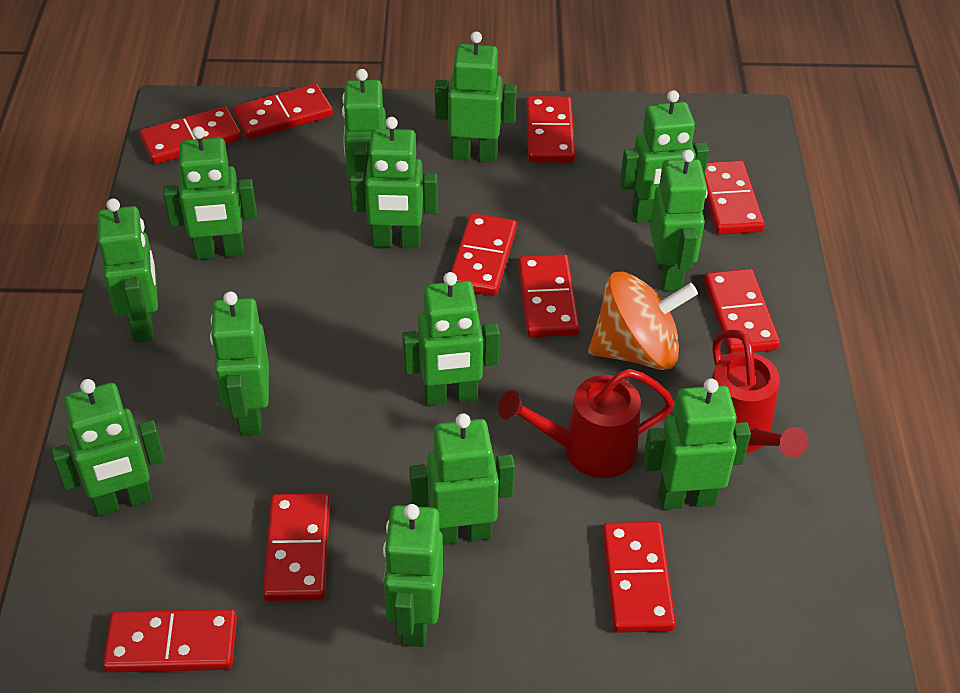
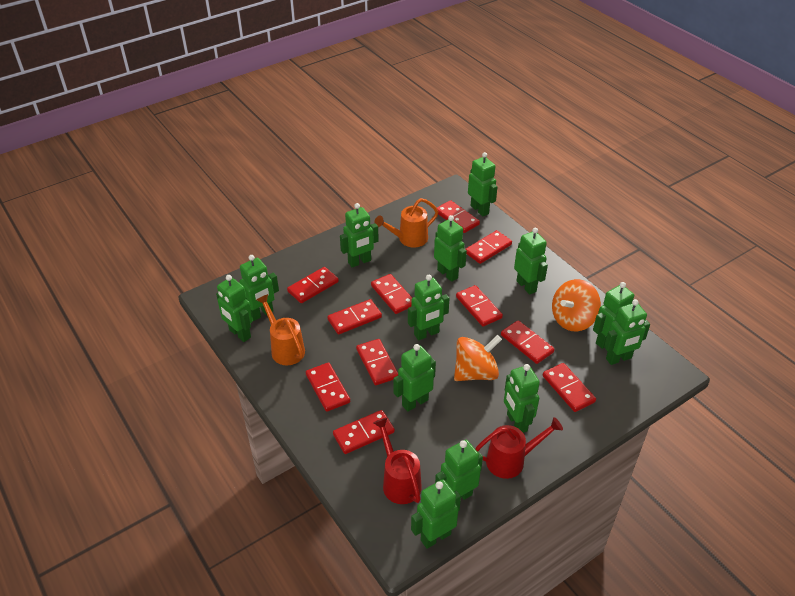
orange spinning top: [588,272,698,370] = 1 -> [454,335,502,381] [552,279,601,331] = 2
orange watering can: none = 0 -> [256,294,305,365] [374,198,438,248] = 2
red domino: [103,609,237,673] [140,107,242,164] [233,84,333,139] [263,494,330,601] [451,213,517,296] [518,254,579,337] [526,96,575,163] [602,522,676,633] [704,269,780,354] [705,160,765,235] = 10 -> [287,267,339,303] [306,362,350,412] [327,299,382,334] [333,410,395,454] [356,339,398,385] [371,274,412,314] [437,200,480,233] [456,285,503,326] [465,230,512,264] [501,320,555,364] [543,363,596,412] = 11

